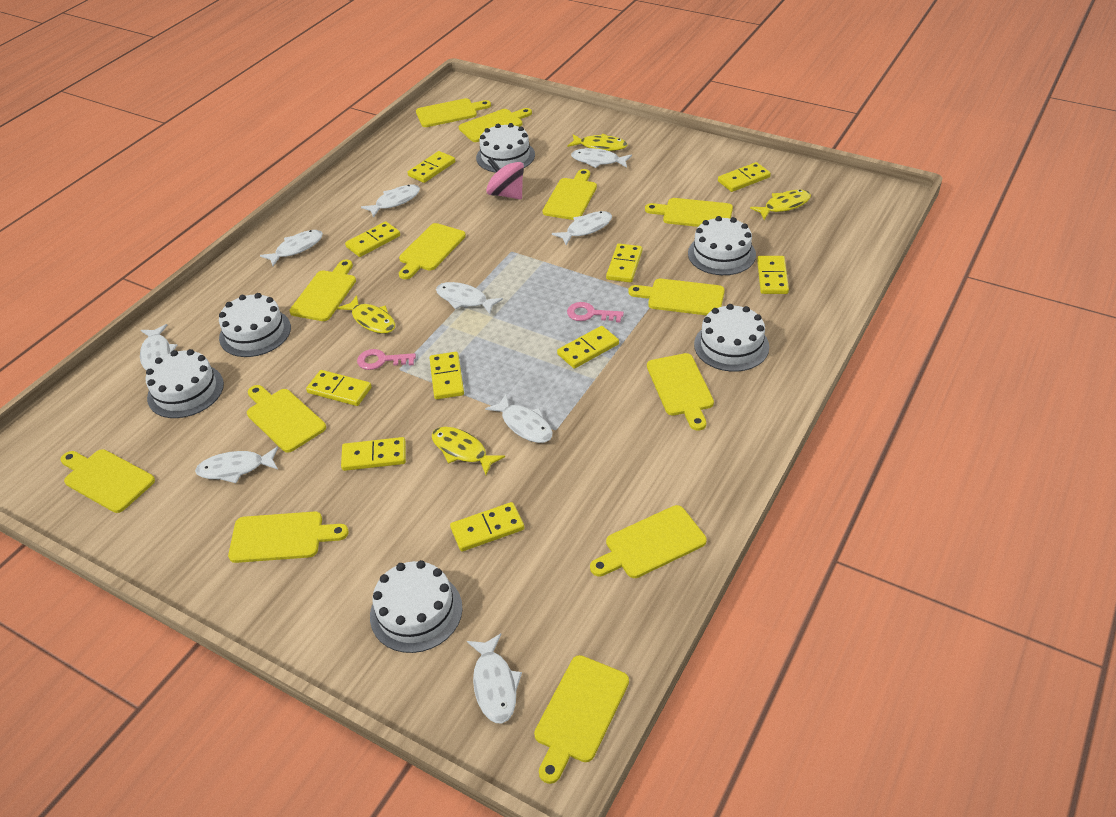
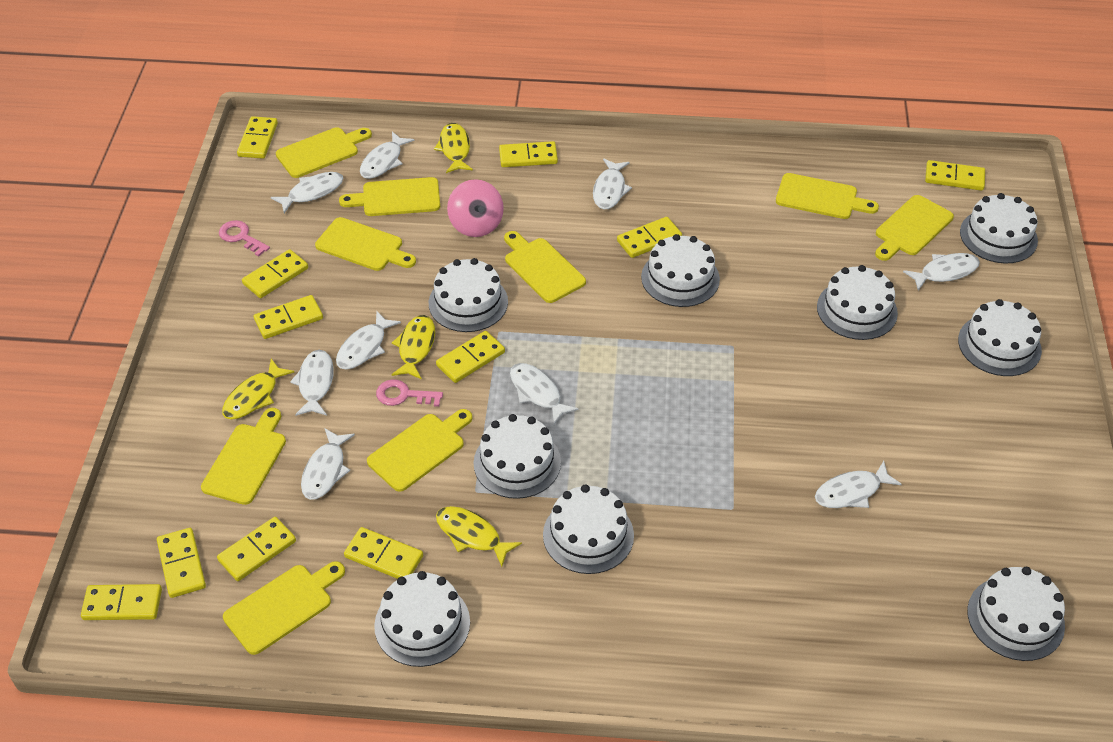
white cake: [146,349,224,418] [219,293,291,357] [370,560,463,653] [476,123,535,173] [688,216,756,275] [694,304,769,372] = 6 -> [374,571,470,667] [429,258,508,332] [473,414,561,499] [543,484,634,574] [641,234,720,307] [817,265,898,340] [958,299,1042,376] [960,193,1038,264] [967,567,1065,661] = 9
yellow cutting board: [61,449,155,513] [228,511,349,563] [247,385,326,452] [289,259,356,321] [399,223,466,279] [416,98,491,127] [459,108,532,142] [534,655,629,784] [543,169,597,220] [590,505,707,578] [628,279,725,315] [645,198,733,227] [647,353,714,431] = 13 -> [201,408,286,505] [223,561,345,655] [276,127,372,178] [315,217,416,271] [339,177,440,216] [367,409,472,492] [504,231,586,303] [776,173,879,219] [875,195,954,261] = 9
yellow domino: [306,370,372,406] [341,437,406,471] [345,221,400,257] [408,151,455,183] [430,352,464,399] [450,502,524,551] [557,326,619,369] [606,244,642,283] [718,162,771,192] [757,256,789,294] = 10 -> [81,584,162,620] [157,528,206,598] [217,517,296,581] [237,116,278,159] [242,249,308,298] [254,295,323,339] [344,527,423,579] [436,331,505,383] [499,141,558,167] [617,217,682,258] [925,160,985,191] = 11

